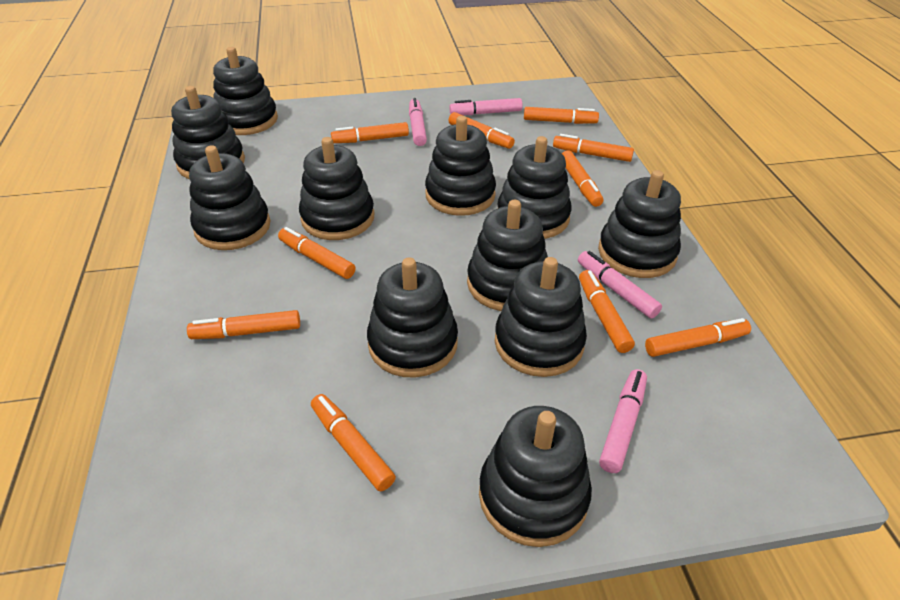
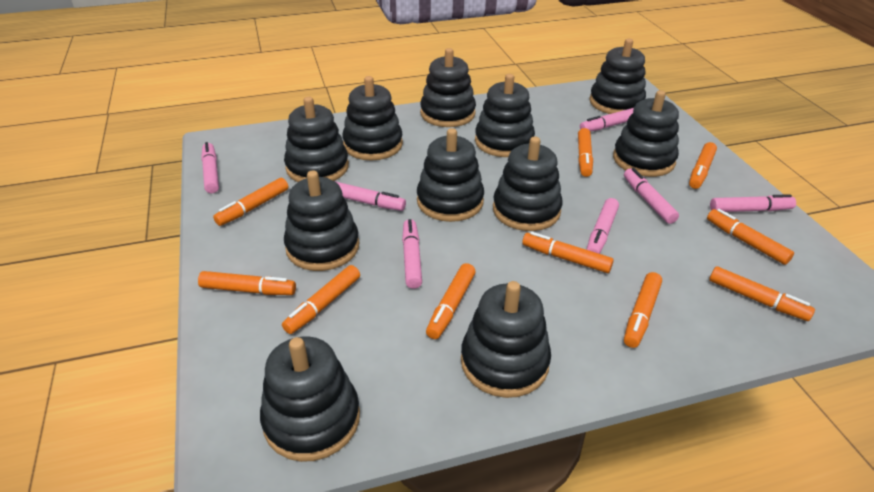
pink marker: [409,98,427,146] [449,98,522,115] [578,251,662,318] [599,369,647,473] = 4 -> [201,142,219,193] [335,181,406,211] [402,219,422,289] [580,108,634,132] [586,198,619,254] [624,168,679,224] [710,194,796,212] = 7

